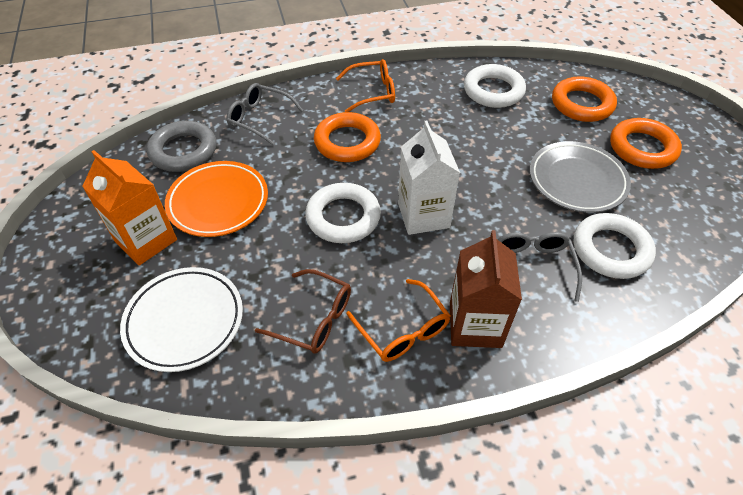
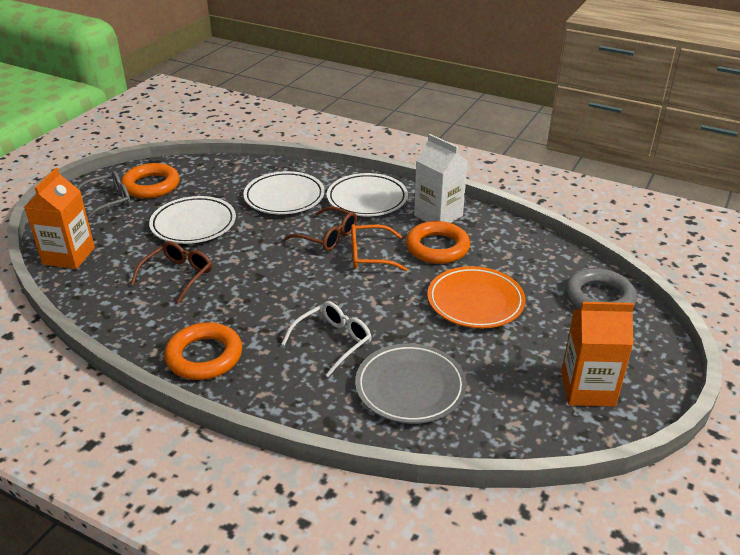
brown carton: [450,230,522,348] = 1 -> none = 0
brown glasses: [255,269,351,354] = 1 -> [131,241,212,303] [284,206,357,251] = 2
grey glasses: [227,83,303,145] [497,232,582,302] = 2 -> [77,171,131,219] = 1
orange carton: [82,150,177,266] = 1 -> [24,168,95,269] [561,302,634,407] = 2
orange glasses: [336,59,395,112] [346,279,451,362] = 2 -> [351,224,408,271] = 1
white glasses: none = 0 -> [282,301,372,377] = 1
white plate: [120,267,243,372] = 1 -> [149,196,236,244] [243,171,325,214] [327,173,408,216] = 3
white ring: [305,183,381,243] [464,64,526,108] [574,213,656,279] = 3 -> none = 0

